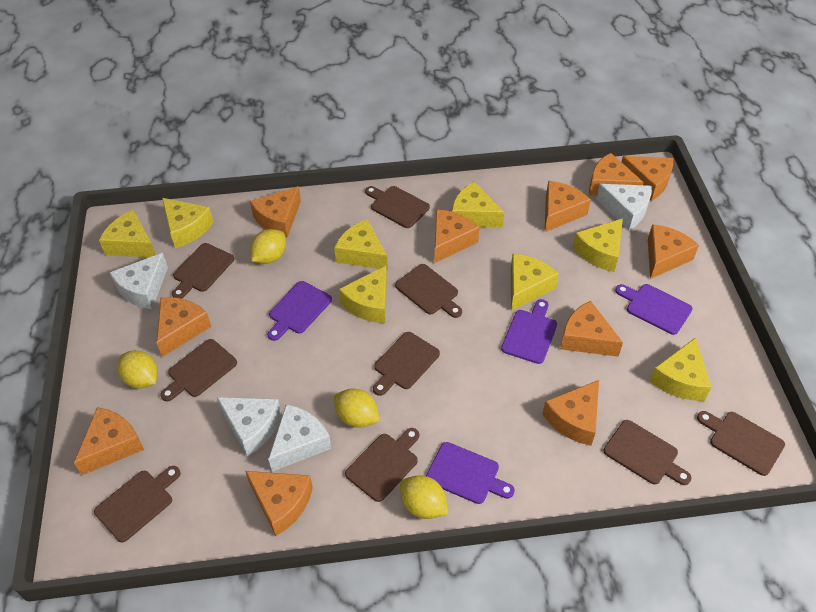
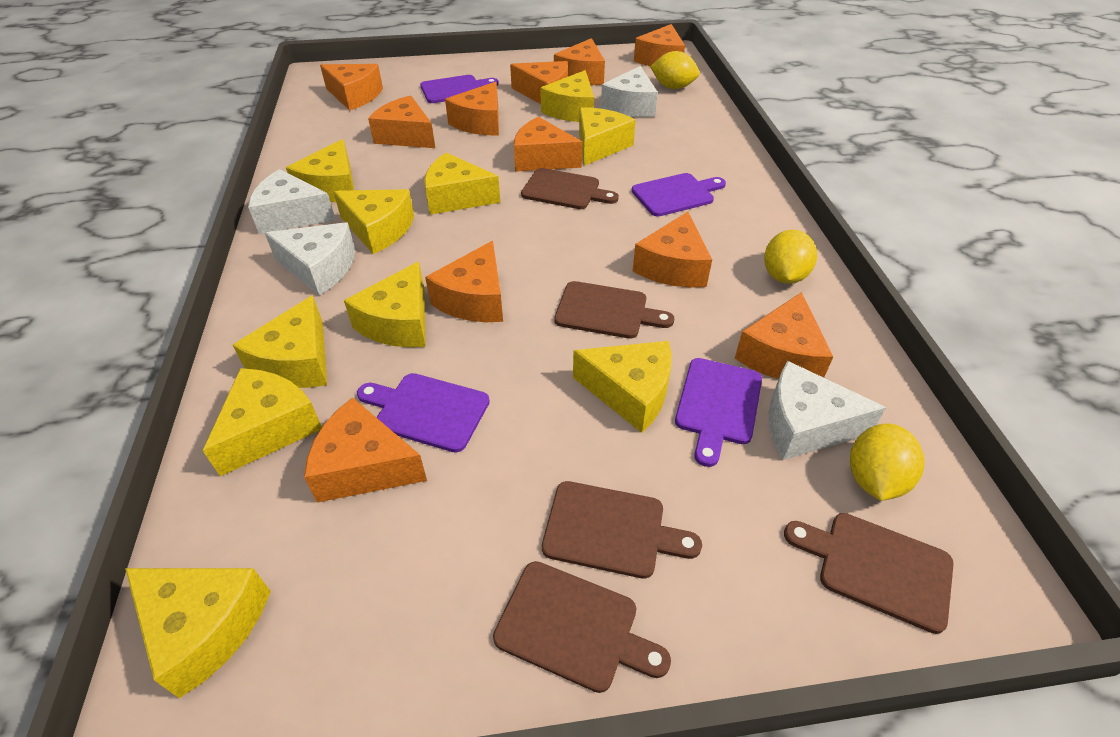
brown cutting board: [94,466,181,542] [160,339,237,402] [172,243,234,299] [345,428,419,502] [365,186,430,228] [373,332,440,396] [395,264,462,318] [604,420,692,485] [697,411,785,476] = 9 -> [493,561,671,693] [521,168,619,209] [542,481,702,579] [554,281,674,339] [784,513,954,634] = 5
yellow cheese: [99,210,156,257] [162,198,213,248] [334,219,388,270] [339,266,387,323] [452,181,504,227] [511,254,559,311] [573,218,623,272] [650,337,712,401] = 8 -> [125,568,271,698] [202,368,322,476] [233,295,327,388] [286,139,354,202] [333,189,414,254] [344,262,426,347] [424,153,500,215] [540,70,594,122] [573,341,672,433] [579,107,636,166] = 10
yellow lemon: [117,350,158,388] [250,229,286,264] [334,389,380,428] [400,475,448,519] = 4 -> [650,51,700,89] [764,230,817,284] [850,423,925,501] = 3

